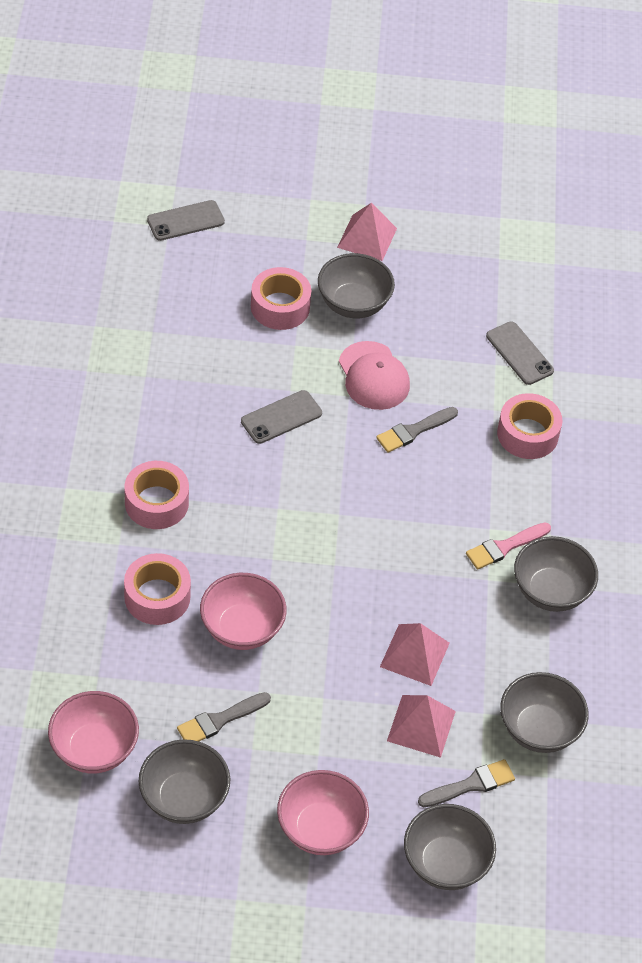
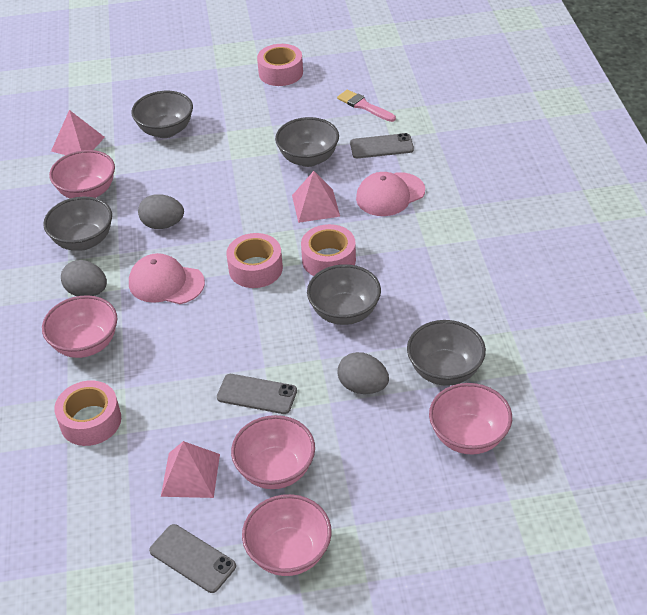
grey brush: [177,692,271,741] [376,407,458,453] [418,759,515,807] = 3 -> none = 0
grey egg: none = 0 -> [61,260,107,296] [138,194,184,229] [337,352,389,394] = 3
pink bowl: [48,691,139,773] [200,573,287,650] [277,770,369,855] = 3 -> [42,295,117,358] [49,150,115,199] [231,415,315,489] [242,494,331,576] [429,383,512,455] = 5
pink cap: [339,341,410,410] = 1 -> [129,253,205,304] [356,172,425,216] = 2

